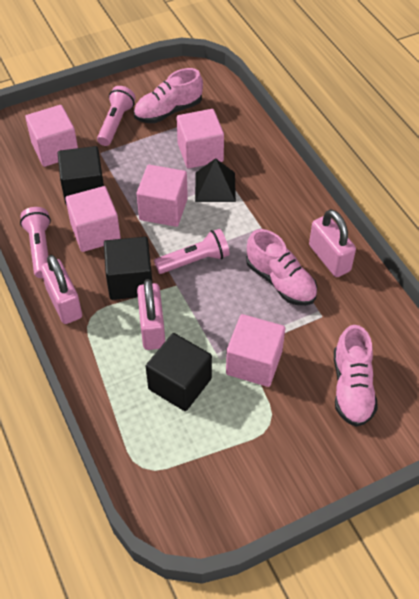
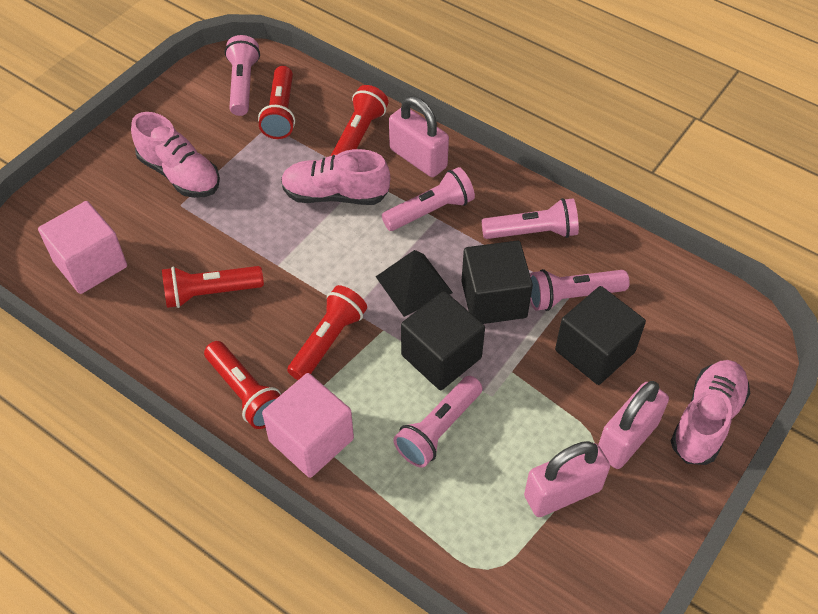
pink cube: [25,105,78,167] [65,186,121,252] [136,165,188,227] [177,109,224,169] [226,314,285,387] = 5 -> [38,201,127,294] [262,373,354,478] = 2
pink flashlight: [20,207,51,278] [97,86,136,146] [154,229,230,274] = 3 -> [225,35,260,116] [381,167,475,231] [393,376,482,468] [481,198,579,239] [530,269,630,311] = 5
red flashlight: none = 0 -> [162,266,264,308] [204,341,281,429] [258,66,295,139] [287,285,367,380] [331,85,388,156] = 5

